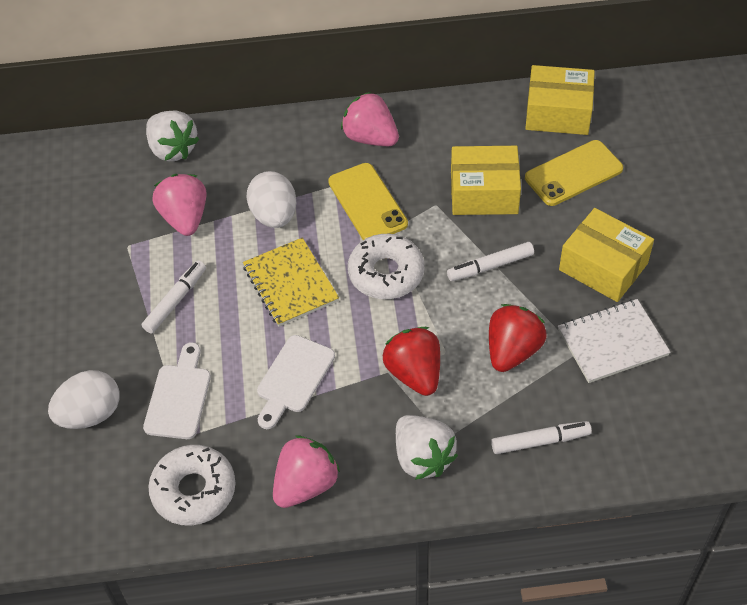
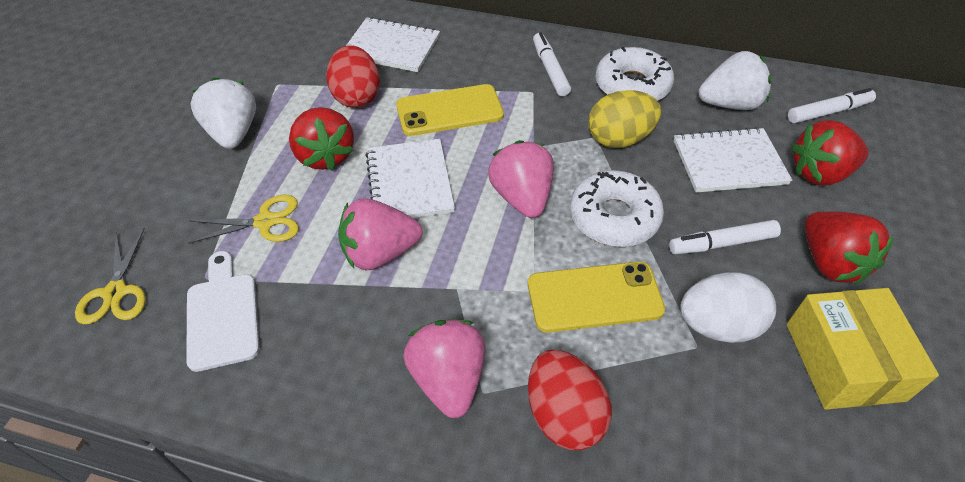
red egg: none = 0 -> [326,45,380,108] [528,350,612,450] = 2
red strawberry: [383,327,440,396] [489,304,547,372] = 2 -> [289,107,354,171] [791,120,869,185] [804,211,894,284] = 3
white cutting board: [143,342,211,439] [257,335,335,429] = 2 -> [186,251,260,372] = 1
white egg: [48,370,120,429] [247,171,296,228] = 2 -> [680,272,776,343] = 1
white notebook: [558,299,671,383] = 1 -> [346,17,440,72] [365,139,455,218] [674,127,792,193] = 3
yellow box: [451,146,521,215] [525,65,595,135] [559,208,654,302] = 3 -> [787,288,939,410] = 1
yellow egg: none = 0 -> [588,90,661,148] = 1
yellow notebook: [243,238,339,327] = 1 -> none = 0
yellow scissors: none = 0 -> [75,228,146,324] [188,195,299,244] = 2

